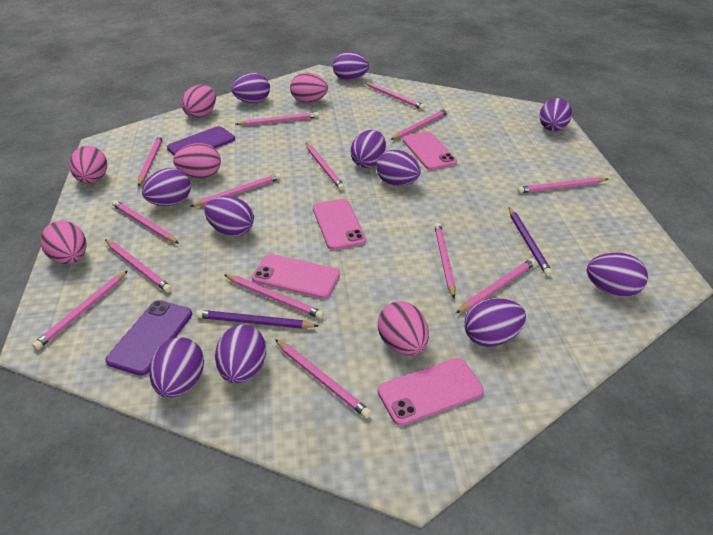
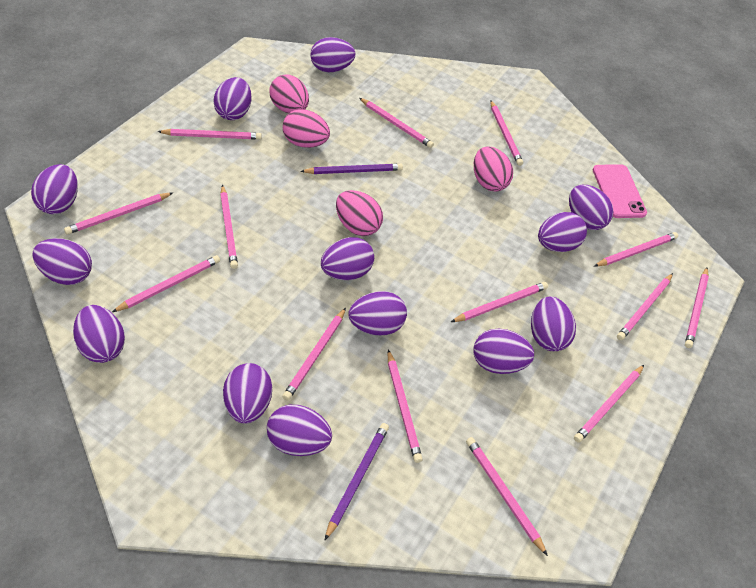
pink egg: [40,221,86,264] [69,146,107,184] [173,143,221,178] [181,85,216,118] [290,73,328,103] [378,301,429,355] = 6 -> [269,74,309,113] [283,109,330,148] [336,190,383,236] [474,146,513,192] = 4
pink phone: [252,254,340,299] [313,199,366,250] [378,358,484,426] [403,131,457,170] = 4 -> [593,164,647,218] = 1
purple egg: [142,168,191,206] [149,337,204,398] [204,196,254,237] [215,325,266,383] [231,73,270,103] [333,52,369,80] [350,130,386,168] [376,150,421,186] [464,298,526,347] [539,98,572,131] [587,253,648,297] = 11 -> [31,164,78,214] [32,238,92,285] [73,305,125,363] [214,77,252,120] [223,363,272,424] [267,405,332,456] [310,37,356,72] [321,237,374,280] [348,291,407,336] [474,329,534,374] [531,297,576,351] [538,212,587,252] [569,185,614,230] = 13
purple phone: [105,300,192,376] [167,126,235,155] = 2 -> none = 0

